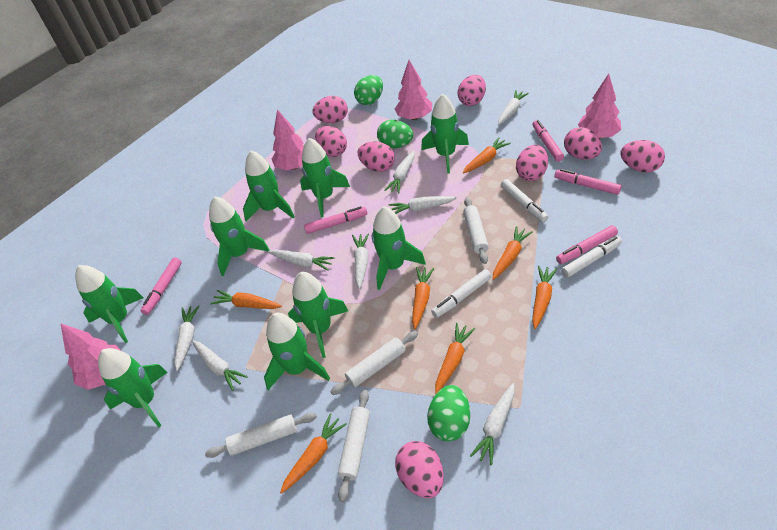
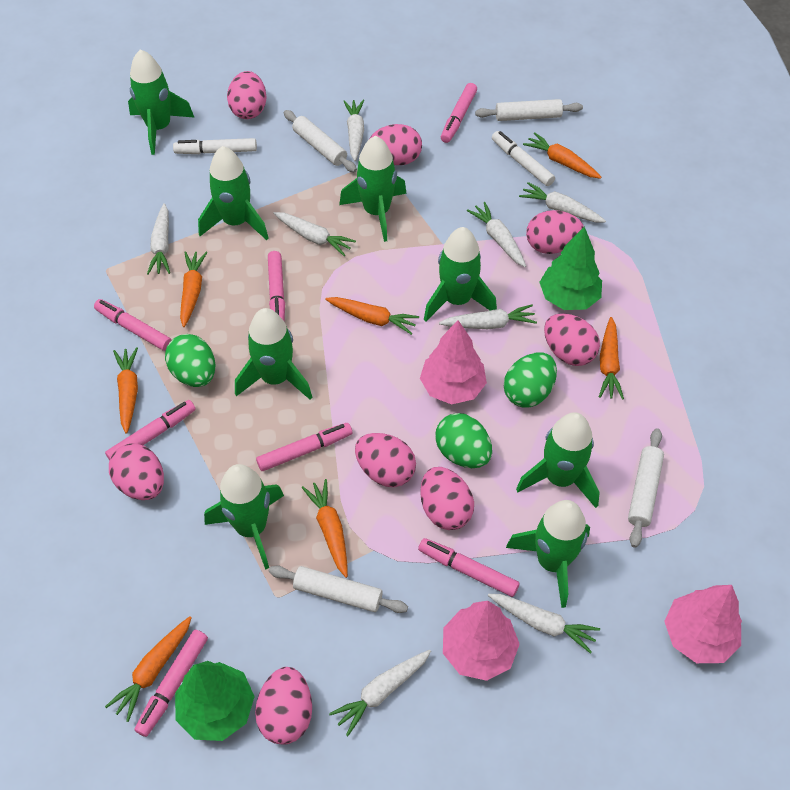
green rocket: [75,265,144,343] [98,348,168,427] [209,196,270,276] [243,151,294,221] [264,313,330,390] [288,272,348,358] [300,138,350,217] [372,206,426,290] [421,94,469,173] = 9 -> [128,49,195,155] [198,146,269,240] [204,464,284,570] [235,308,312,400] [339,136,407,242] [424,227,497,322] [506,500,590,608] [516,412,600,508] = 8
green tree: none = 0 -> [175,661,255,741] [539,226,602,310] = 2
pink marker: [141,258,182,315] [304,206,368,234] [532,120,564,161] [554,169,621,195] [556,225,618,264] = 5 -> [94,299,171,351] [105,400,196,461] [134,630,208,737] [256,423,352,471] [268,251,285,322] [418,538,519,597] [441,83,477,143] = 7
pink tree: [60,323,121,390] [272,109,304,170] [395,60,432,120] [578,74,621,139] = 4 -> [420,320,487,404] [443,601,520,681] [664,585,742,663] = 3
white marker: [431,269,492,318] [501,179,548,222] [561,236,622,278] = 3 -> [173,138,257,154] [492,131,555,186] = 2

